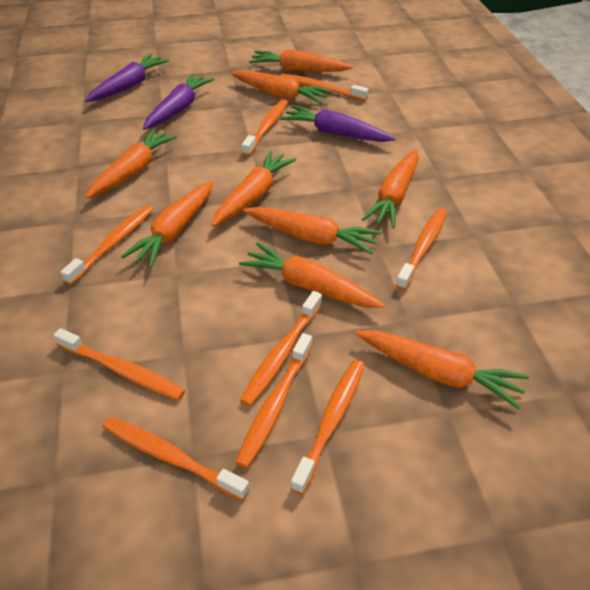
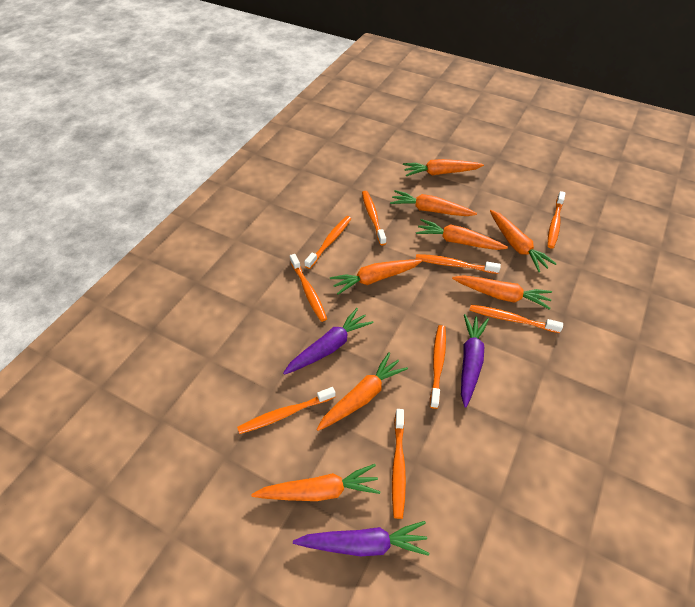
orange carrot: [85,129,178,199] [121,180,214,268] [212,150,297,227] [231,70,332,104] [239,242,385,308] [243,207,381,254] [249,49,353,72] [355,330,529,409] [362,149,419,228] = 9 -> [251,464,380,501] [316,352,408,431] [330,259,422,295] [390,190,477,216] [403,159,484,176] [416,219,508,250] [452,275,552,310] [490,210,557,272] = 8

